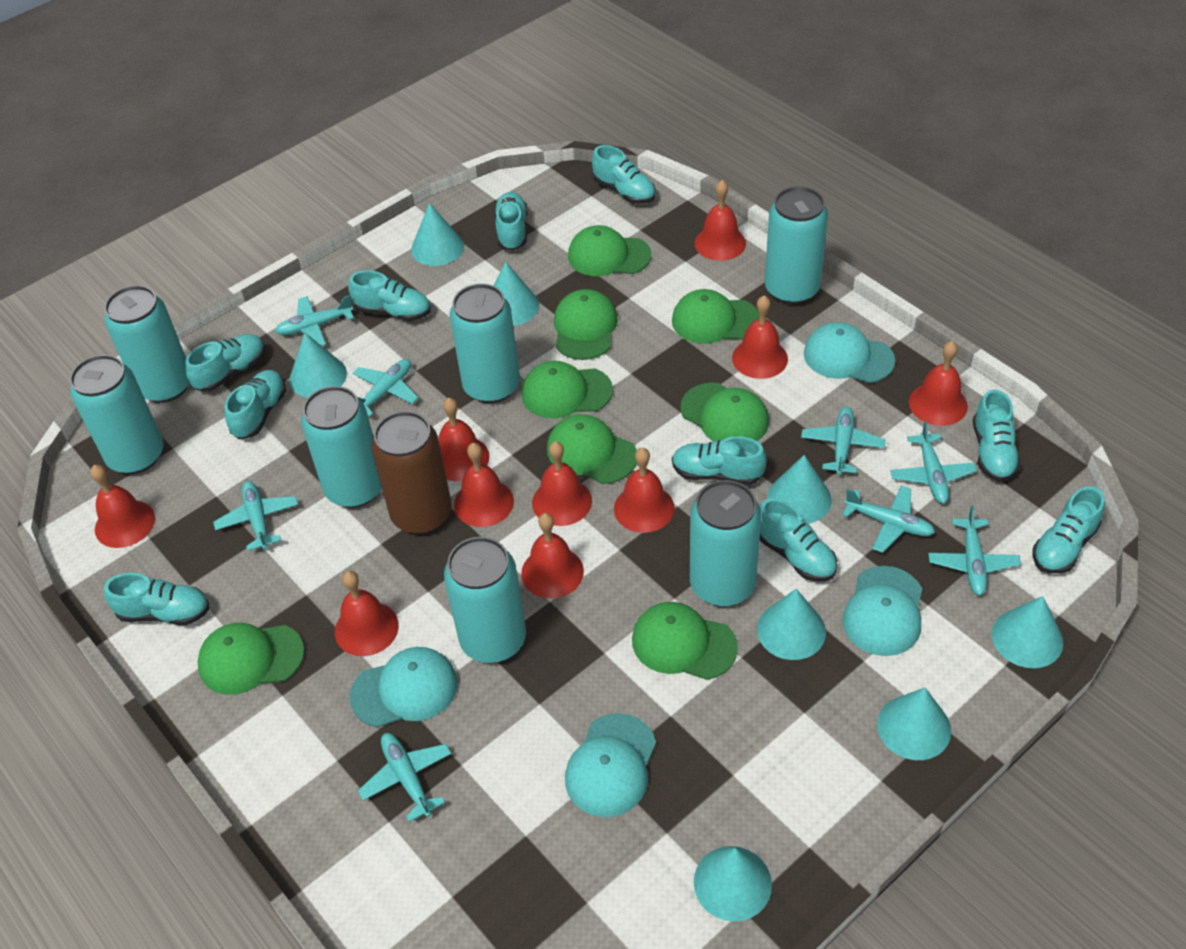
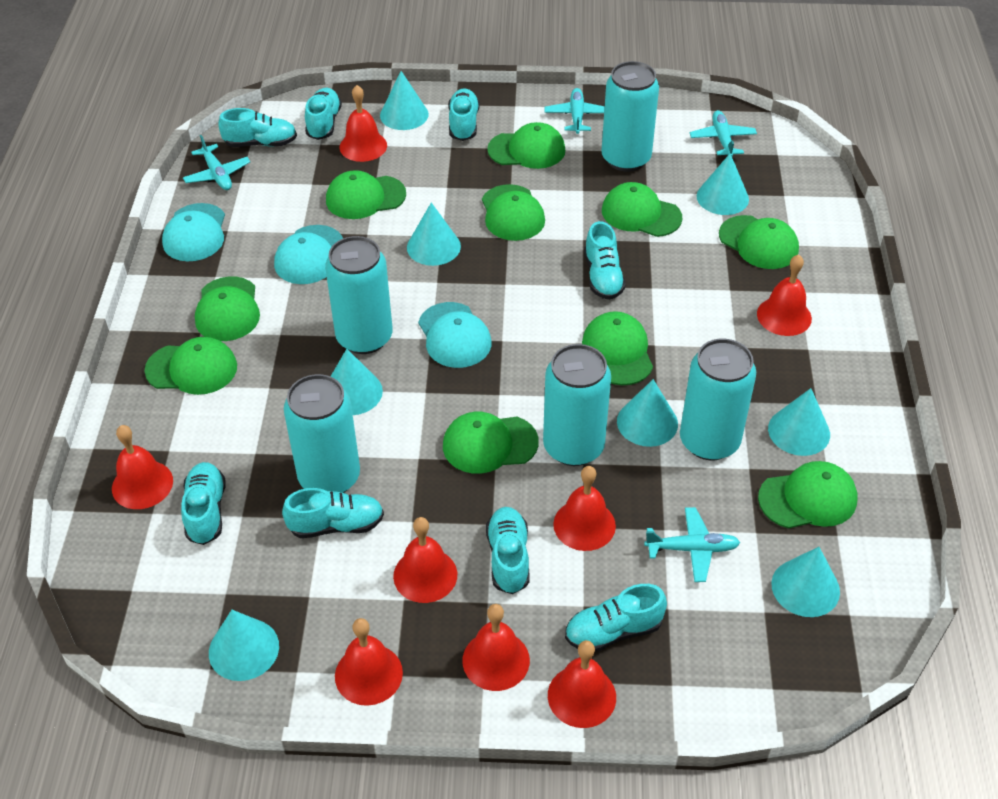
brown can: [371,411,452,534] = 1 -> none = 0
green cap: [197,623,305,695] [521,361,613,419] [547,414,637,484] [554,289,618,360] [568,225,651,276] [632,602,738,680] [672,289,759,344] [681,383,769,441] = 8 -> [145,337,237,395] [195,276,260,341] [326,170,406,219] [443,412,539,474] [482,184,545,241] [487,122,565,169] [582,311,653,385] [602,182,682,237] [719,215,799,269] [758,461,857,529] = 10
red bell: [90,465,155,548] [335,571,399,656] [438,398,490,481] [454,443,514,527] [521,513,584,599] [532,441,592,526] [614,448,675,533] [695,180,746,261] [732,295,788,379] [909,341,968,426] = 10 -> [112,425,173,509] [335,618,403,706] [340,85,387,162] [393,517,457,603] [462,604,530,691] [548,640,616,728] [553,466,616,551] [757,255,812,336] = 8
turquoise can: [70,355,164,474] [104,285,190,403] [301,386,382,508] [444,537,526,663] [450,284,520,403] [690,480,761,606] [765,186,828,304] = 7 -> [284,374,360,493] [325,236,393,354] [543,344,611,466] [601,61,659,172] [680,339,756,460] = 5
turquoise cap: [350,647,458,727] [565,713,656,817] [804,322,895,383] [843,566,922,656] = 4 -> [162,203,225,261] [274,225,343,284] [418,302,491,368] = 3
turquoise plane: [213,481,298,551] [275,295,354,346] [353,359,419,417] [358,733,451,822] [801,406,885,475] [842,486,935,553] [890,421,977,504] [928,505,1021,596] = 8 -> [183,135,250,190] [545,88,605,134] [644,507,740,582] [690,110,757,157] = 4
turquoise shoe: [104,573,209,625] [185,334,266,392] [225,370,286,439] [348,270,431,321] [494,192,528,251] [592,145,656,204] [672,436,767,485] [760,498,837,582] [973,389,1021,482] [1033,486,1105,574] = 10 -> [181,462,226,545] [218,108,297,147] [282,488,384,538] [305,88,342,140] [448,88,480,141] [486,507,530,594] [565,584,667,652] [584,221,626,300] = 8

